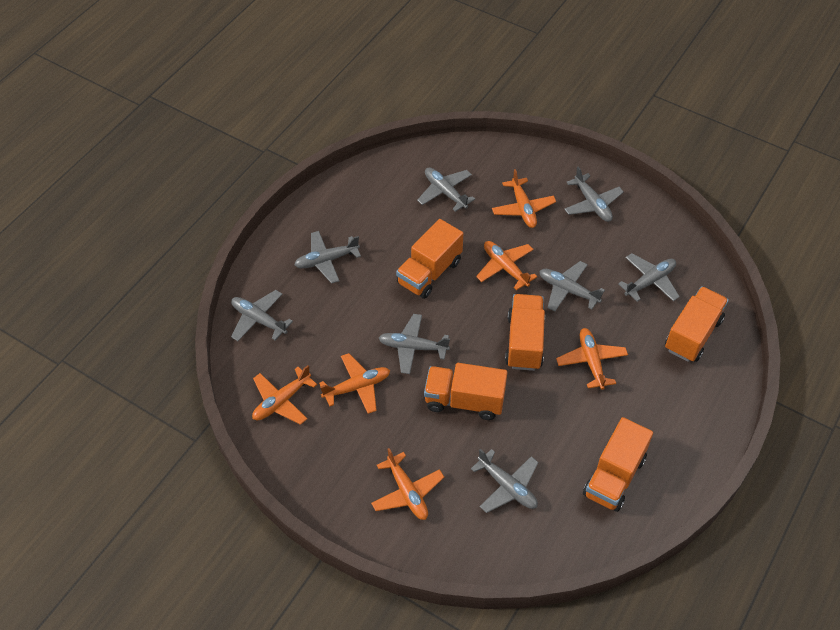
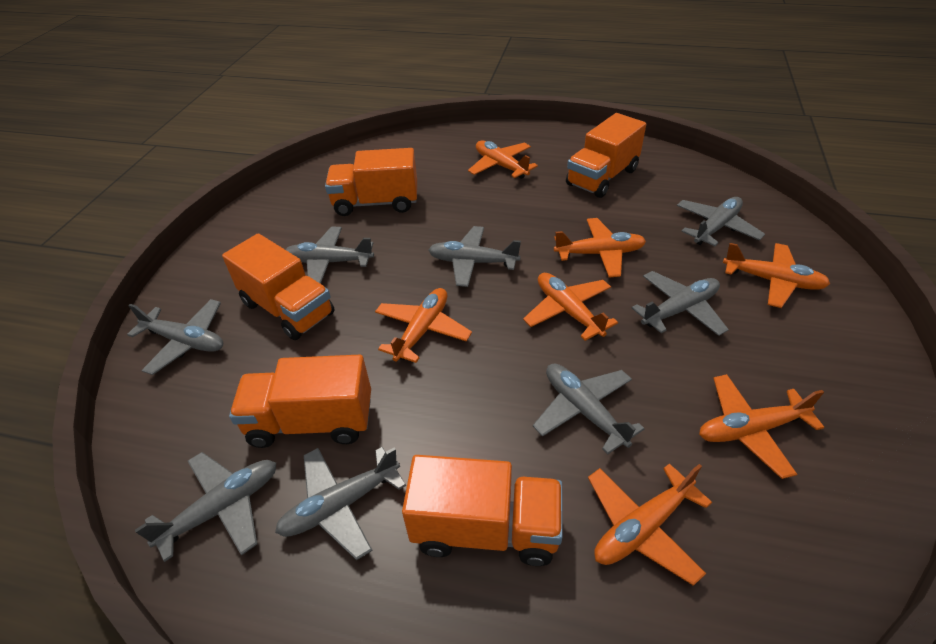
orange plane: [252,365,317,425] [319,353,390,414] [371,448,444,520] [476,241,538,290] [492,169,556,228] [556,328,628,390] = 6 -> [375,288,472,363] [468,141,538,179] [523,273,618,341] [554,218,646,278] [588,464,712,586] [699,374,824,479] [723,243,830,308] = 7

